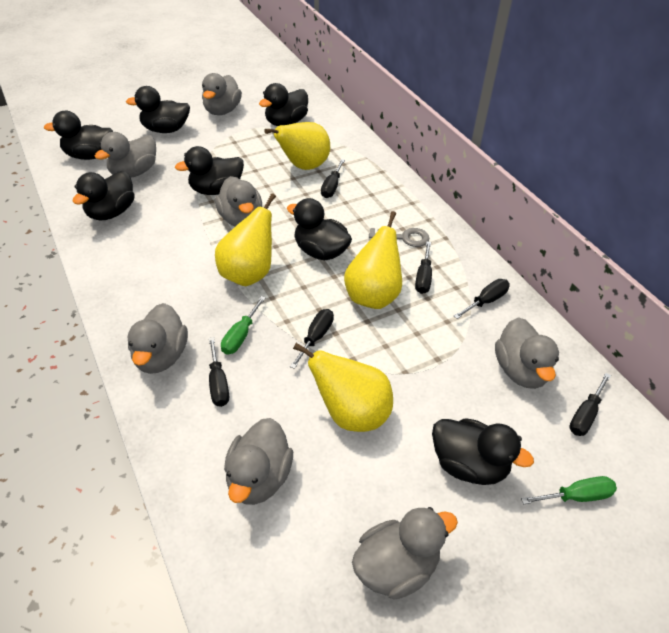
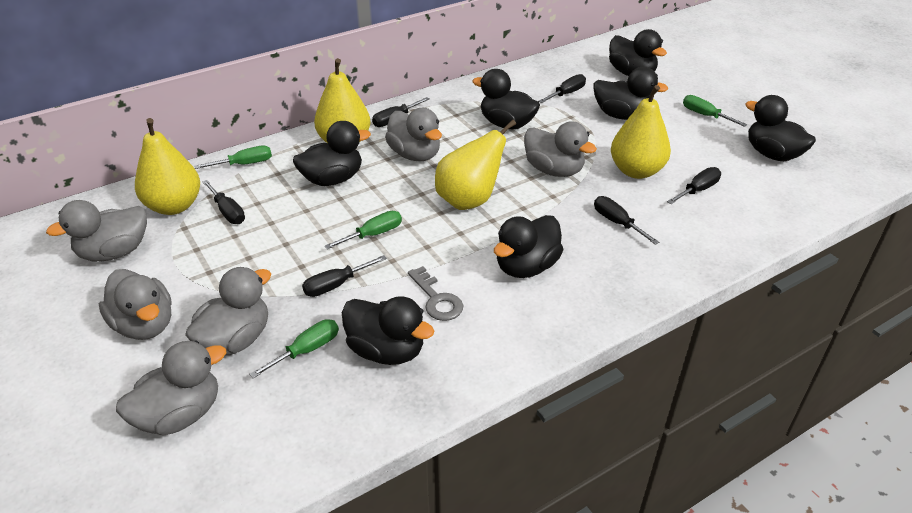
green screwdriver: [221,296,266,354] [521,476,617,504] = 2 -> [194,145,272,169] [249,319,339,378] [325,211,402,249] [683,95,747,127] = 4
grey duck: [95,132,156,178] [128,303,188,374] [202,73,242,115] [215,176,262,227] [224,418,293,505] [352,507,458,600] [495,317,559,389] = 7 -> [46,200,147,262] [99,269,172,340] [116,341,226,435] [185,267,271,355] [385,108,442,161] [524,121,597,177] = 6

